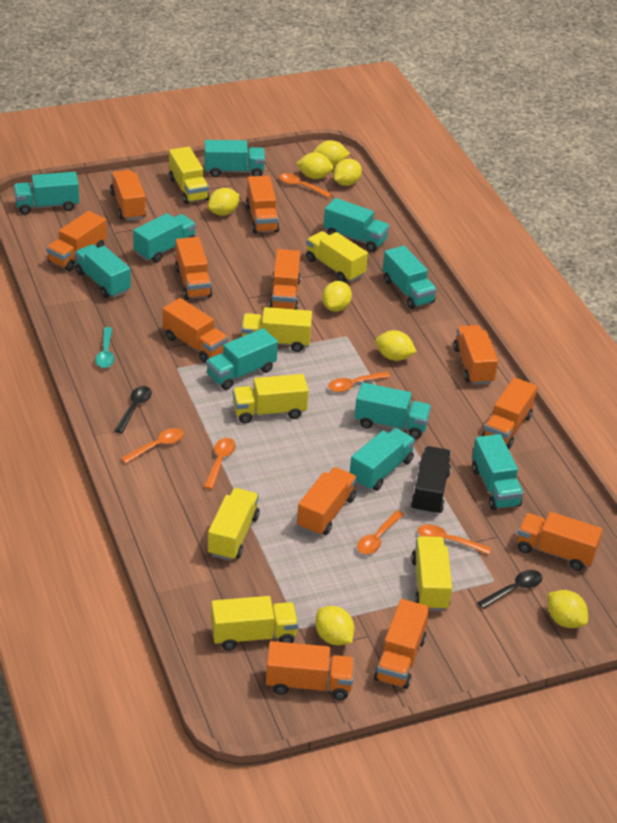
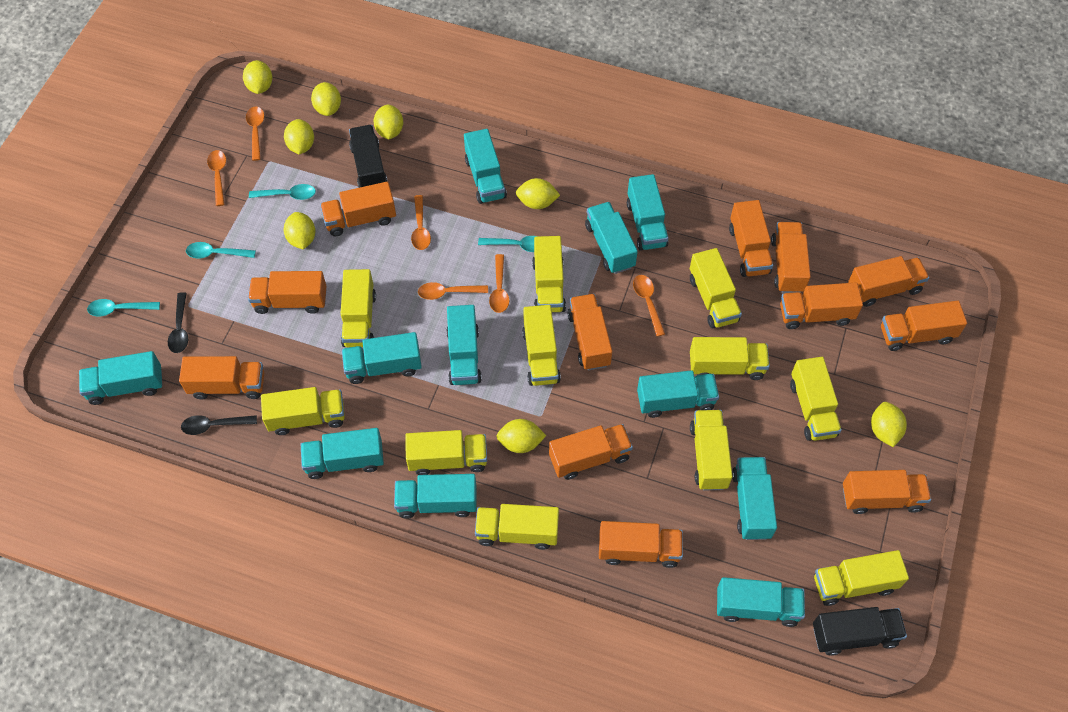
black truck: [411,446,451,515] = 1 -> [349,125,388,188] [813,607,907,656] = 2
turquoise spoon: [95,327,115,368] = 1 -> [87,299,160,317] [186,242,256,259] [249,184,316,200] [478,236,537,252] = 4
turquoise truck: [14,172,79,214] [75,244,131,298] [133,213,196,263] [204,140,265,177] [206,328,278,390] [323,198,390,252] [350,428,416,491] [355,382,431,439] [382,246,437,309] [472,434,524,510] = 10 -> [79,351,163,405] [301,428,384,479] [342,332,422,384] [394,474,477,519] [447,305,482,385] [464,129,507,204] [585,202,638,274] [627,174,669,251] [637,370,719,418] [717,577,805,627] [732,457,777,540] = 11
yellow truck: [169,147,209,204] [208,488,260,561] [211,596,298,650] [232,374,309,423] [241,307,312,352] [306,231,368,282] [411,536,452,611] = 7 -> [261,387,345,435] [340,269,376,347] [405,430,487,475] [475,504,559,550] [522,305,561,386] [532,236,566,312] [690,248,742,328] [690,337,770,380] [690,410,733,491] [790,357,842,441] [814,550,909,606] = 11

